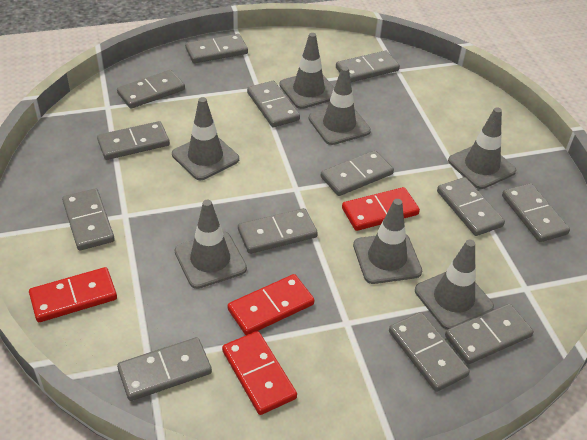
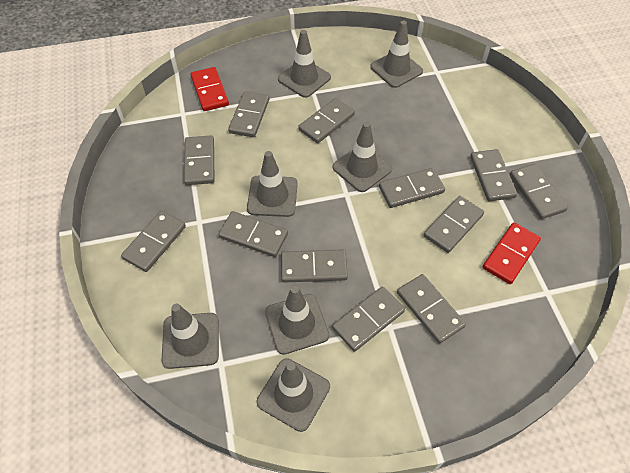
grey domino: [62,188,115,251] [97,121,170,160] [117,70,185,109] [117,337,212,401] [185,34,248,63] [238,208,318,254] [247,81,300,127] [321,150,394,196] [336,51,400,82] [389,312,470,392] [437,177,505,236] [445,304,534,364] [502,183,570,242] = 13 -> [121,211,186,272] [184,135,214,185] [218,211,288,257] [228,91,269,137] [281,250,348,283] [298,98,355,143] [332,287,405,352] [379,168,445,208] [397,274,466,344] [424,196,484,253] [470,149,517,201] [510,164,568,219] = 12
red domino: [29,267,117,322] [222,331,297,415] [228,274,314,335] [342,187,420,231] = 4 -> [191,67,229,111] [483,223,541,284] = 2

